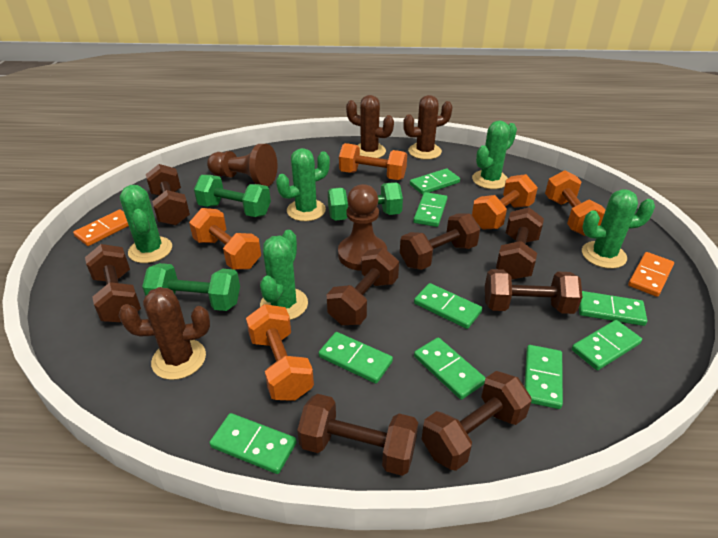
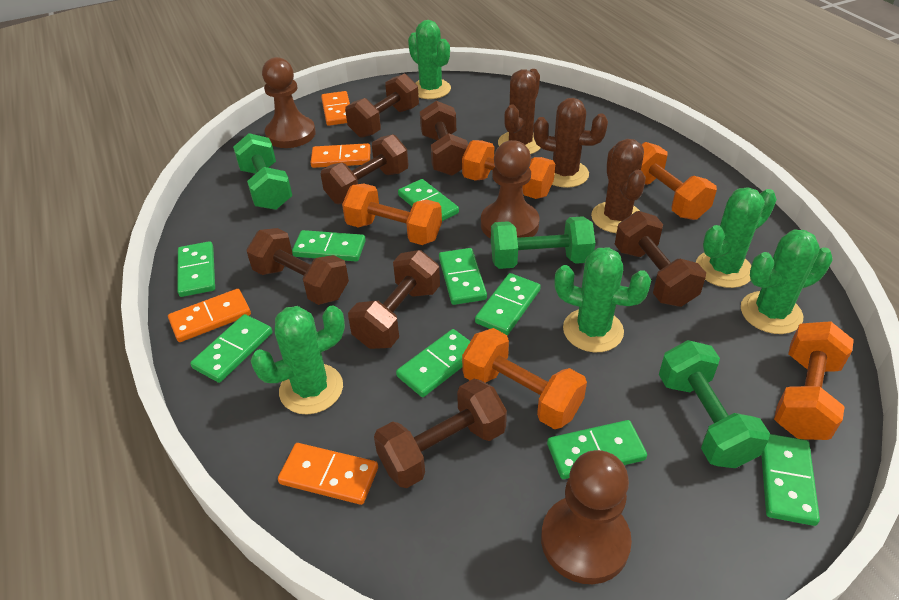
brown dumbbell: [85,244,141,322] [146,164,190,225] [297,394,418,476] [326,248,399,325] [400,213,480,270] [422,371,532,471] [485,269,582,314] [496,207,544,279] = 8 -> [246,228,349,305] [321,134,408,204] [345,74,419,138] [348,250,440,349] [374,379,507,488] [420,101,468,176] [615,211,706,307] = 7
brown pawn: [207,144,278,186] [338,184,387,271] = 2 -> [262,57,316,148] [481,140,540,239] [541,450,632,584] = 3
orange domino: [73,210,129,246] [628,252,674,297] = 2 -> [168,289,251,342] [278,443,378,505] [310,143,371,168] [321,91,350,126] = 4

